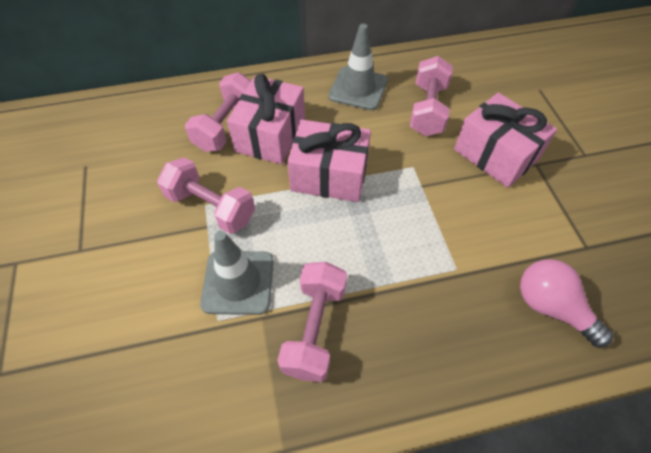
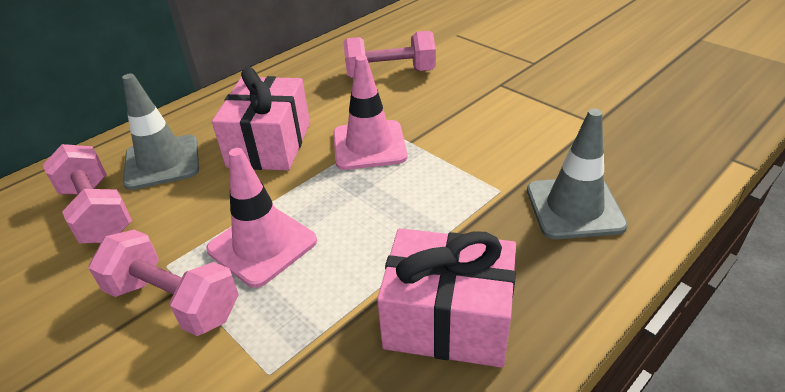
pink dumbbell: [157,157,255,234] [185,73,251,152] [277,262,347,382] [410,56,453,136] = 4 -> [43,144,132,244] [88,230,239,336] [343,31,436,78] = 3
pink gift: [227,74,305,164] [287,120,371,202] [454,93,557,188] = 3 -> [212,67,310,171] [377,228,516,368] = 2
pink light bulb: [520,259,613,348] = 1 -> none = 0
pink traffic cone: none = 0 -> [206,148,317,288] [333,55,408,170] = 2

